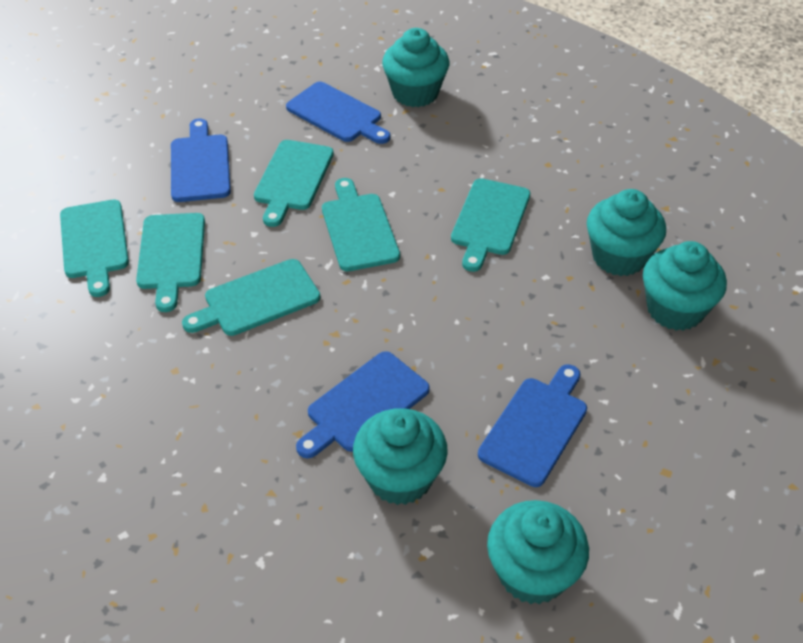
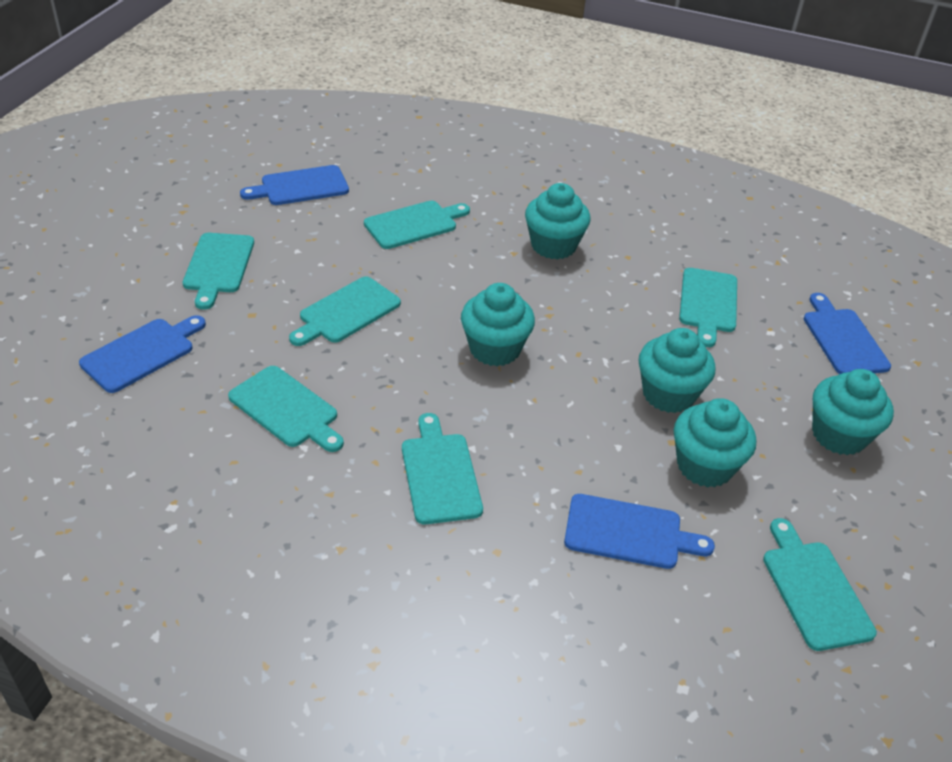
turquoise cutting board: [60,200,129,297] [136,213,205,312] [182,259,320,336] [254,140,334,227] [322,178,400,271] [451,178,530,272] = 6 -> [183,233,254,310] [228,366,344,452] [289,276,401,346] [364,201,470,249] [402,413,483,524] [679,268,737,347] [763,518,877,651] = 7

